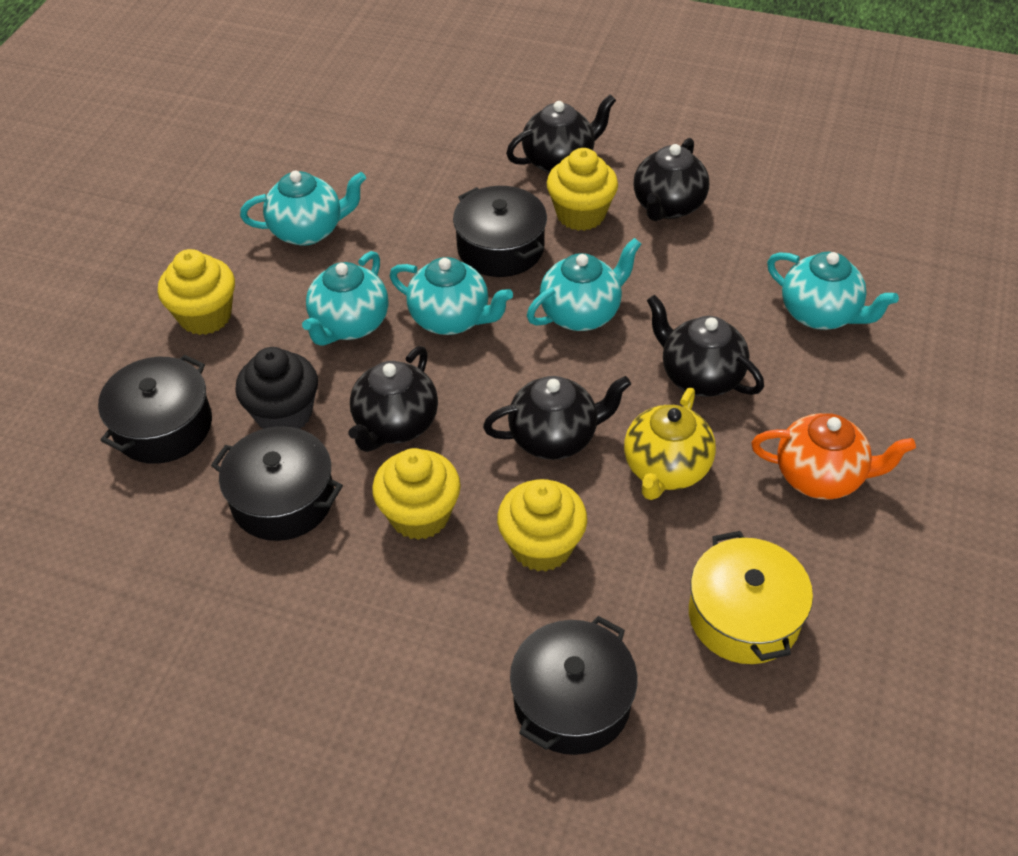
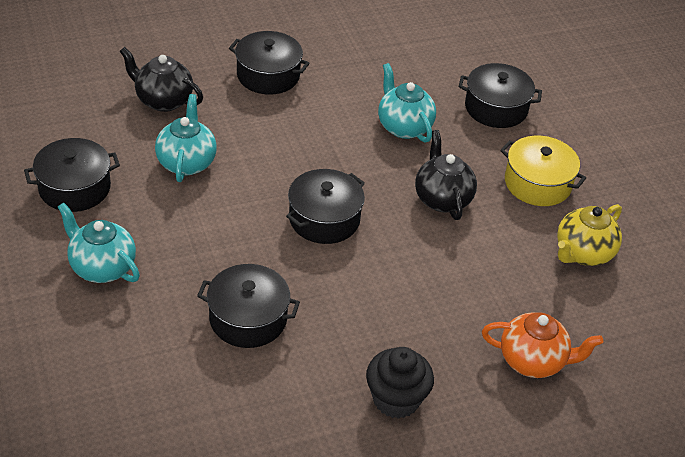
black pot: [98,355,212,464] [211,426,343,541] [453,186,547,277] [510,616,638,755] = 4 -> [24,138,120,212] [197,264,300,348] [229,31,309,94] [286,169,365,244] [459,63,542,128] = 5
black teapot: [348,346,438,452] [483,376,631,460] [506,94,616,173] [634,138,709,221] [647,295,764,397] = 5 -> [120,47,203,112] [415,130,477,220] = 2
turquoise teapot: [240,171,366,246] [302,251,388,346] [390,257,513,335] [527,238,641,331] [767,252,899,330] = 5 -> [58,203,140,283] [155,94,217,182] [378,63,436,143] = 3
yellow cupcake: [158,249,235,335] [372,448,461,540] [497,479,587,572] [547,148,618,231] = 4 -> none = 0

